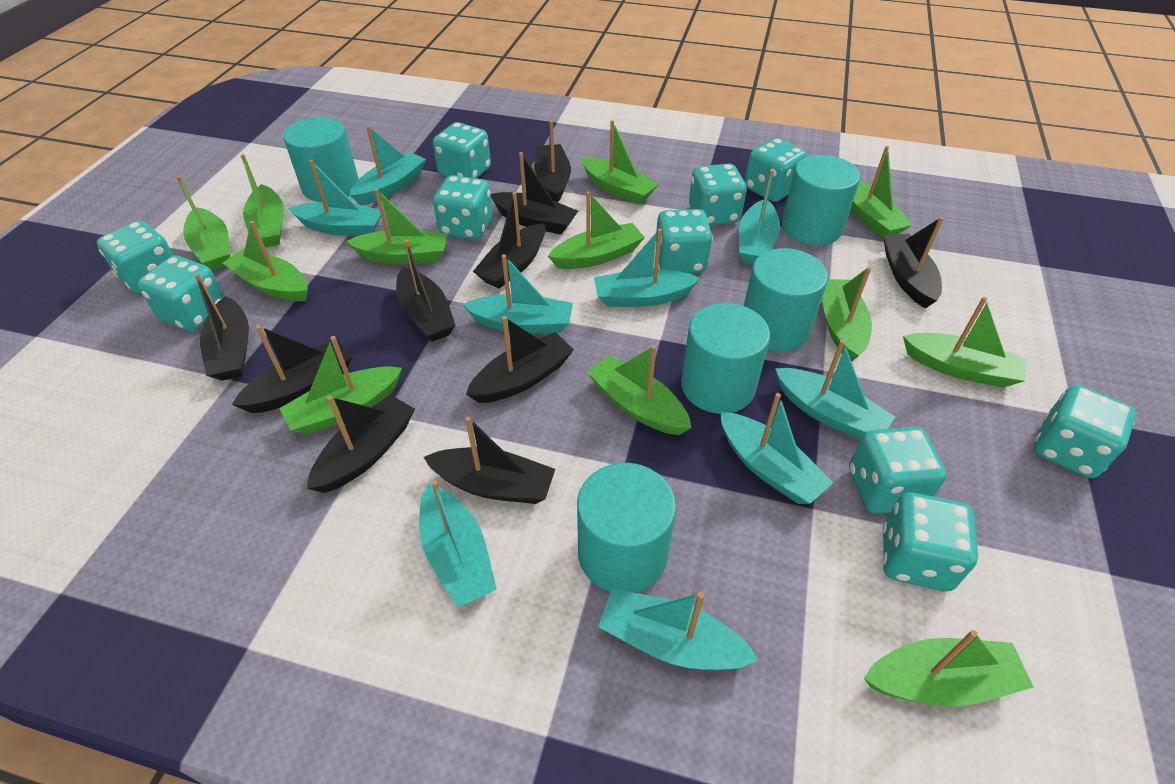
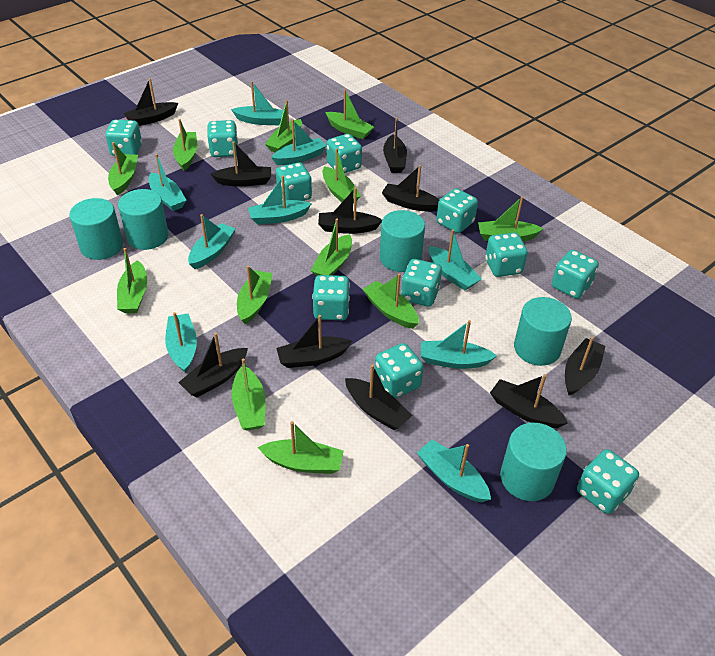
turquoise dice: [97,220,174,294] [137,255,225,331] [433,122,491,179] [433,175,493,240] [655,209,713,273] [689,163,747,226] [745,138,807,202] [849,426,947,514] [882,492,978,591] [1034,385,1136,478] = 10 -> [105,120,142,156] [207,120,238,157] [276,162,312,201] [312,275,350,320] [326,134,362,173] [375,343,424,398] [401,259,442,307] [436,188,478,233] [485,233,528,277] [552,250,599,299] [577,449,639,514] = 11

